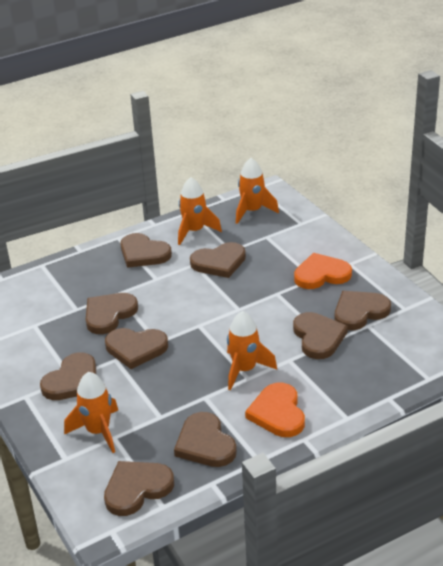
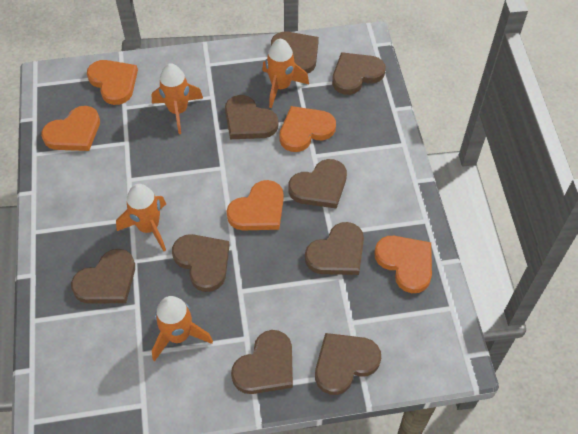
orange heart: [245,383,305,437] [294,253,352,289] = 2 -> [41,106,100,151] [87,60,138,105] [226,180,284,230] [279,106,336,152] [374,236,432,293] = 5

